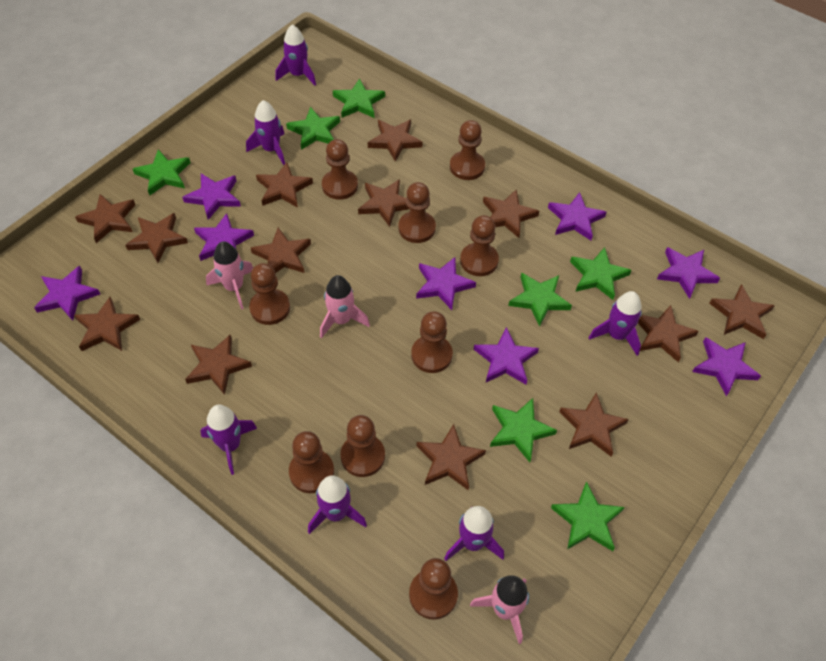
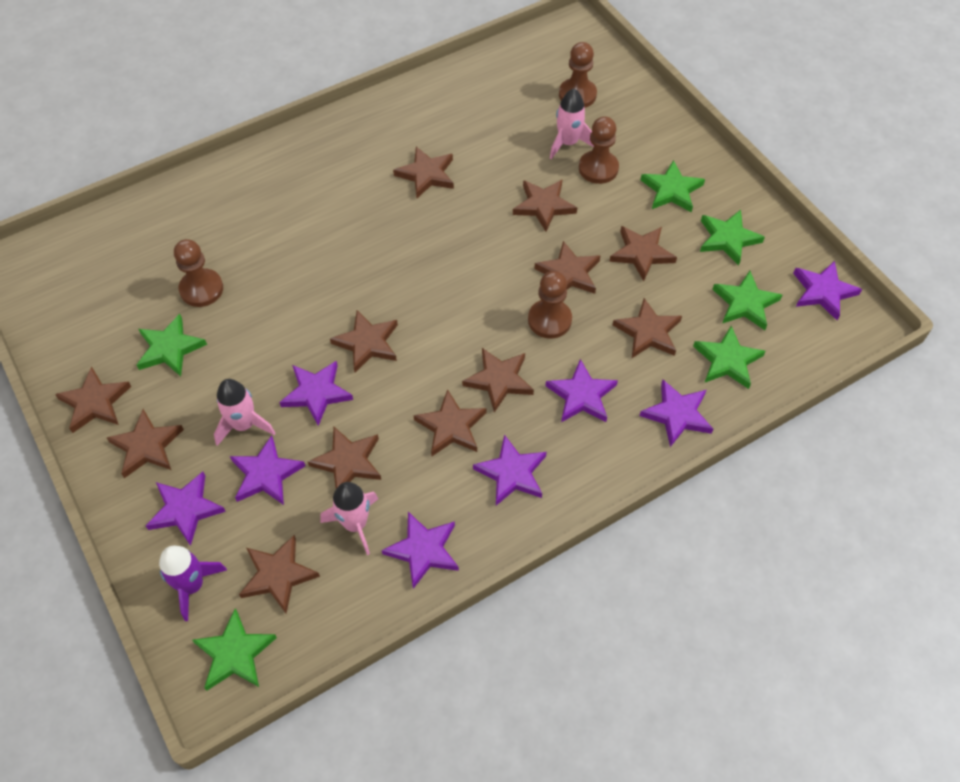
brown pawn: [249,263,290,325] [289,431,334,493] [322,139,358,200] [340,415,385,477] [398,182,436,243] [409,558,458,620] [411,311,453,373] [450,120,485,180] [460,215,499,276] = 9 -> [174,239,223,307] [528,271,572,339] [559,42,597,108] [579,116,619,184] = 4
brown star: [74,297,140,351] [75,194,135,243] [126,213,188,263] [185,334,252,395] [251,228,311,273] [256,162,313,208] [358,179,409,227] [368,119,422,162] [417,424,486,490] [483,189,539,238] [559,392,629,457] [638,305,699,362] [709,284,775,339] = 13 -> [55,366,131,433] [107,409,184,478] [239,535,320,613] [308,427,381,489] [330,310,398,372] [393,146,454,198] [413,389,486,456] [462,348,534,412] [513,180,577,232] [534,241,600,294] [609,226,677,281] [613,298,682,358] = 12
green star: [133,149,190,196] [286,107,340,150] [333,78,385,118] [490,398,557,462] [508,273,572,327] [551,481,625,551] [570,247,632,300] = 7 -> [137,314,207,376] [192,609,277,690] [641,160,705,212] [693,326,766,389] [700,210,765,266] [712,271,782,330] = 6
purple rocket: [200,405,257,475] [246,100,285,165] [275,25,316,86] [308,475,367,534] [444,506,504,561] [589,291,642,356] = 6 -> [159,546,227,621] = 1

